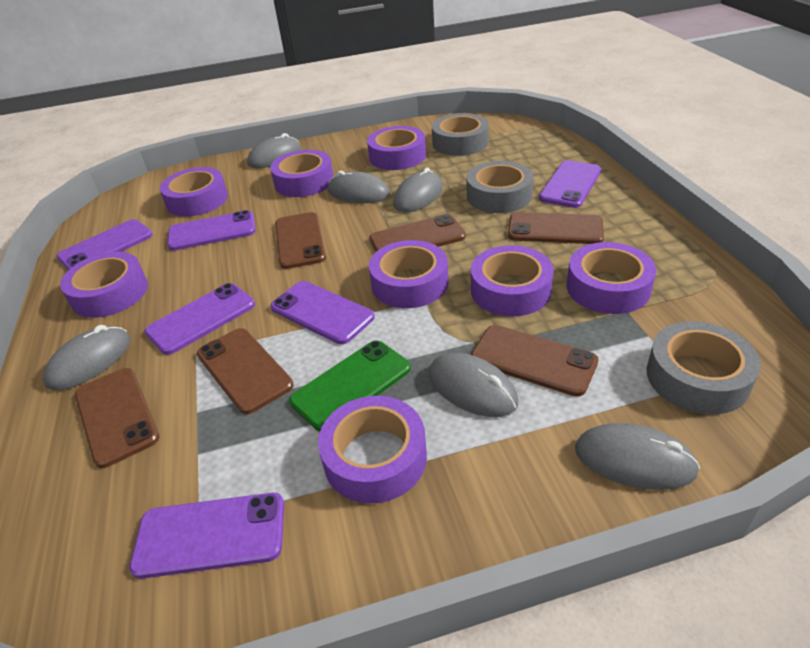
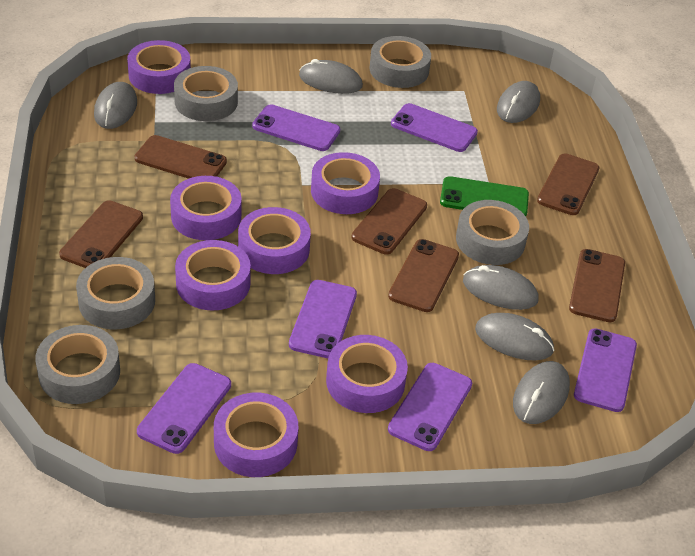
grey tape: [432,113,489,156] [466,161,533,213] [647,321,761,414] = 3 -> [35,325,120,404] [76,257,155,329] [174,66,238,121] [370,36,431,88] [456,200,529,265] = 5
purple tape: [60,252,148,318] [160,167,228,217] [270,150,334,197] [318,396,427,504] [367,126,426,170] [369,240,448,308] [471,245,554,316] [567,242,656,314] = 8 -> [127,40,191,94] [170,176,242,240] [175,240,251,311] [214,393,298,477] [238,207,311,274] [311,152,380,214] [326,335,408,413] = 7

